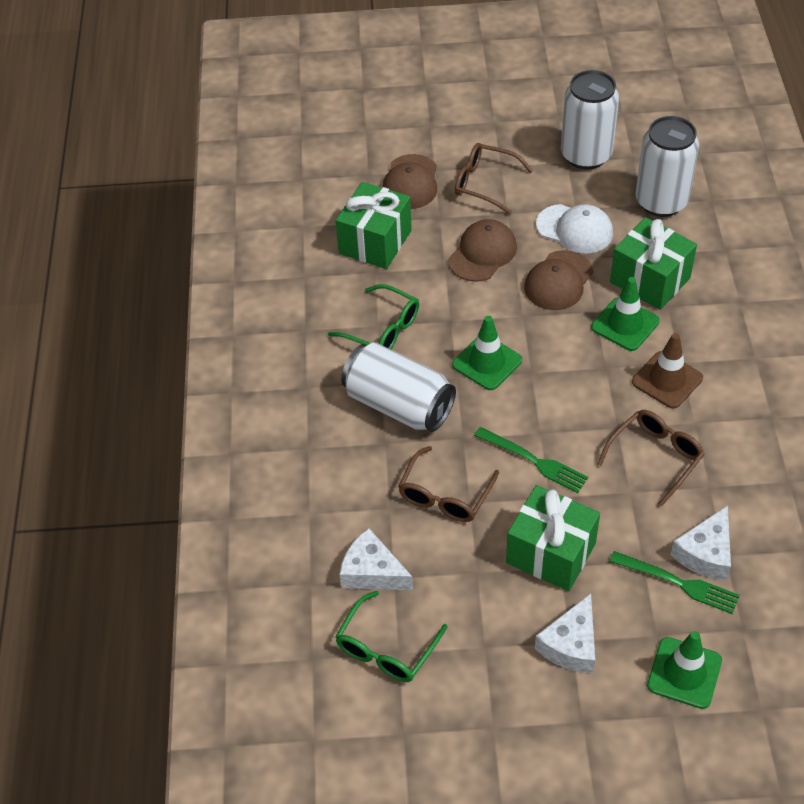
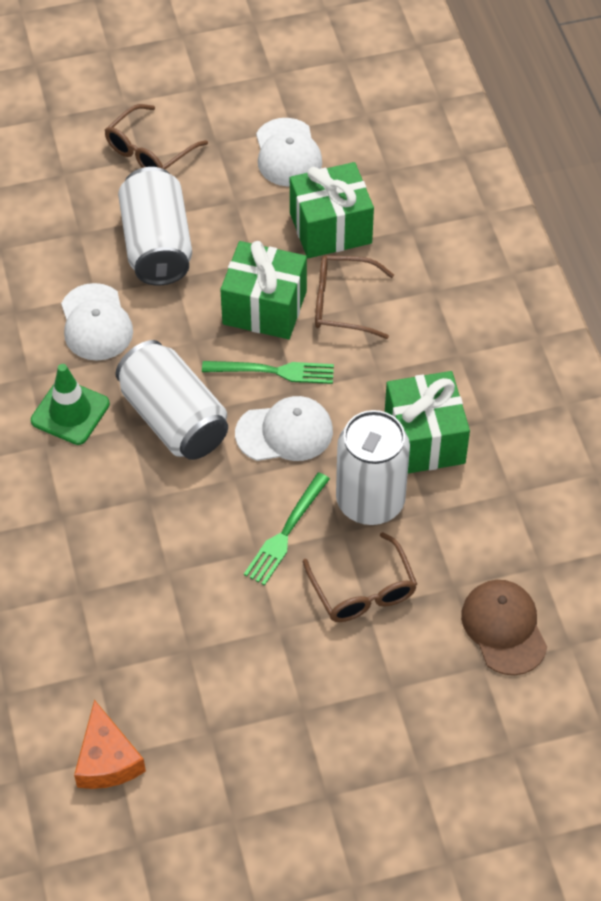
brown cap: [382,154,437,209] [448,219,517,282] [524,250,593,310] = 3 -> [461,580,547,675] = 1
brown traffic cone: [632,333,703,409] = 1 -> none = 0
green glasses: [328,284,419,349] [335,591,448,682] = 2 -> none = 0
green traffic cone: [452,316,522,390] [591,277,660,351] [647,631,722,709] = 3 -> [31,364,110,445] = 1
orange cheese: none = 0 -> [74,700,146,789] = 1
white cap: [536,204,613,253] = 1 -> [61,283,133,361] [235,396,333,461] [256,118,322,187] = 3
white cheese: [340,528,413,590] [535,593,595,673] [671,505,731,580] = 3 -> none = 0

